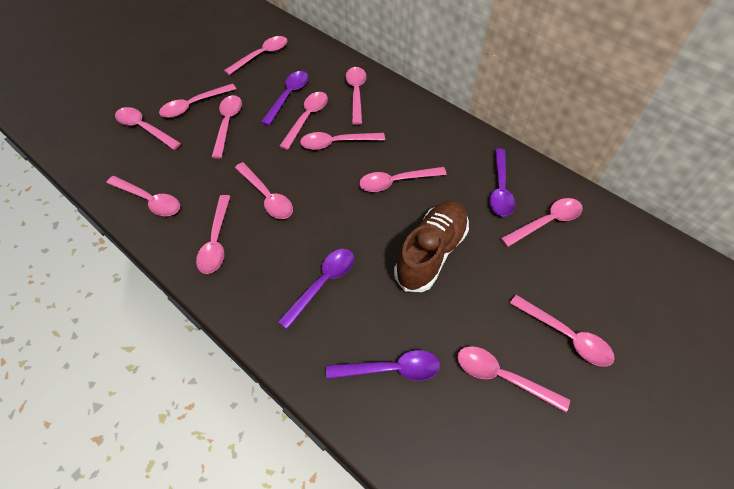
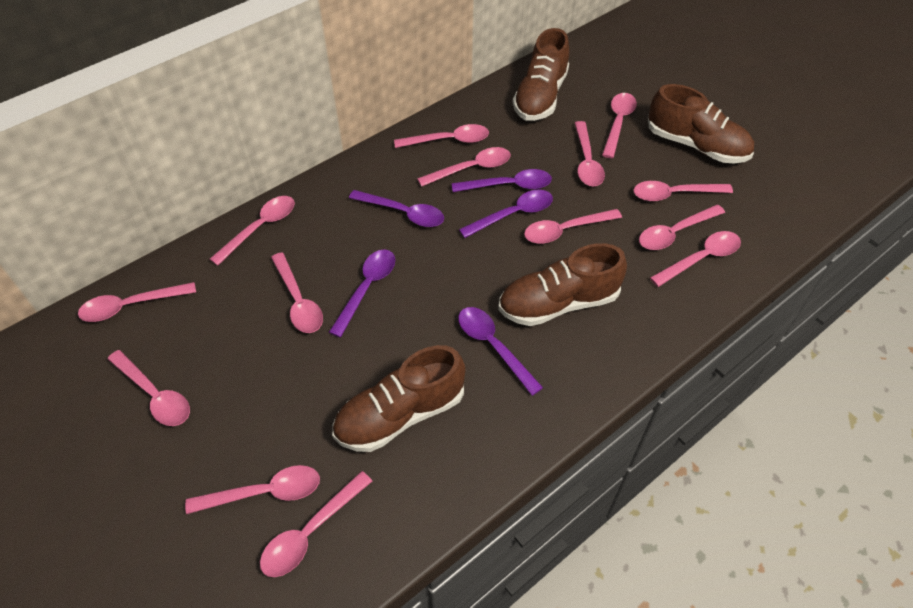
brown shoe: [394,201,469,292] = 1 -> [332,345,466,452] [498,243,627,326] [513,28,569,121] [648,84,754,163] = 4
purple spoon: [261,71,309,126] [278,249,354,329] [326,350,440,381] [490,149,515,216] = 4 -> [329,249,395,338] [349,190,444,227] [452,169,552,192] [458,307,543,396] [459,190,553,238] = 5

